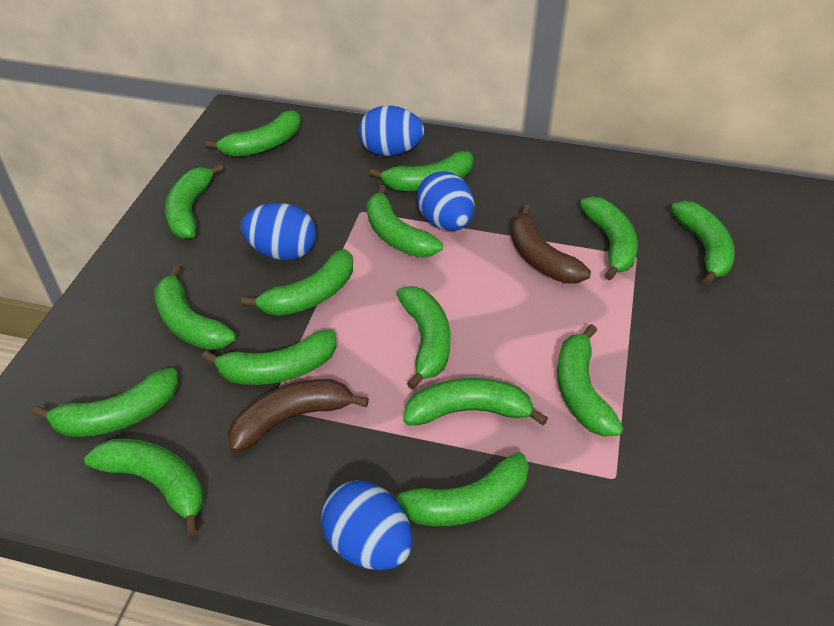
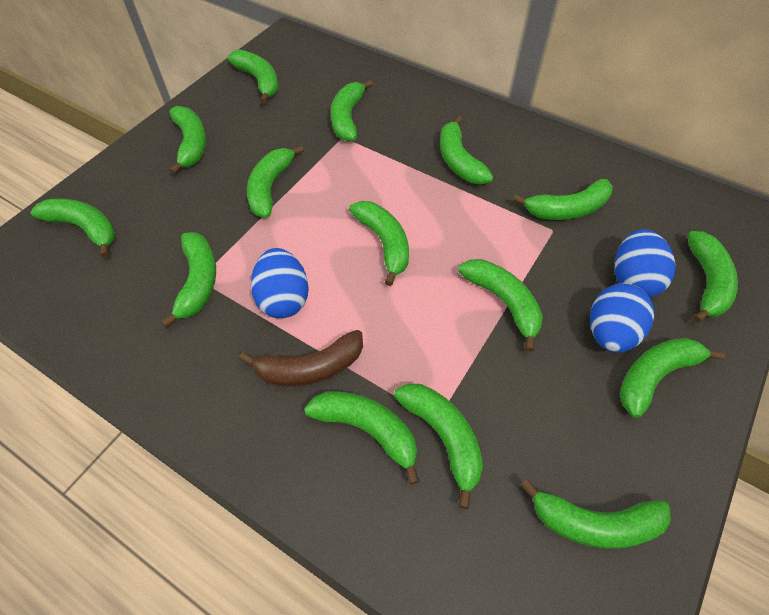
blue egg: [241,203,316,260] [321,480,413,570] [359,106,424,156] [417,171,475,231] = 4 -> [251,248,309,318] [590,283,655,353] [614,229,676,297] = 3
brown banana: [228,379,369,453] [511,205,591,283] = 2 -> [239,330,363,387] = 1

